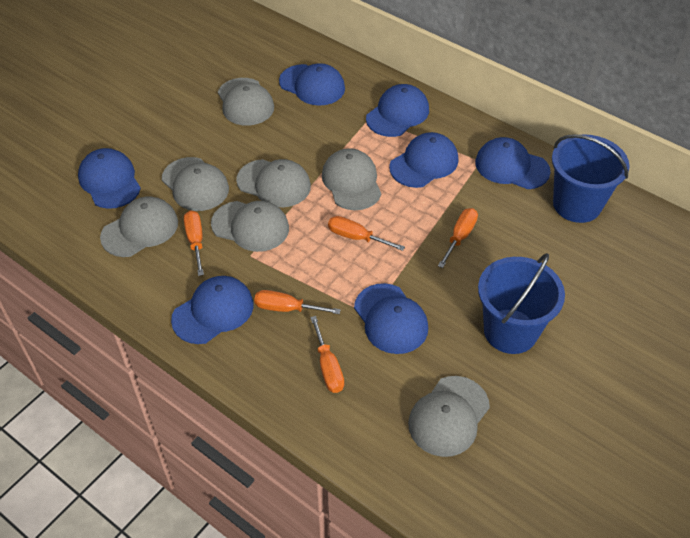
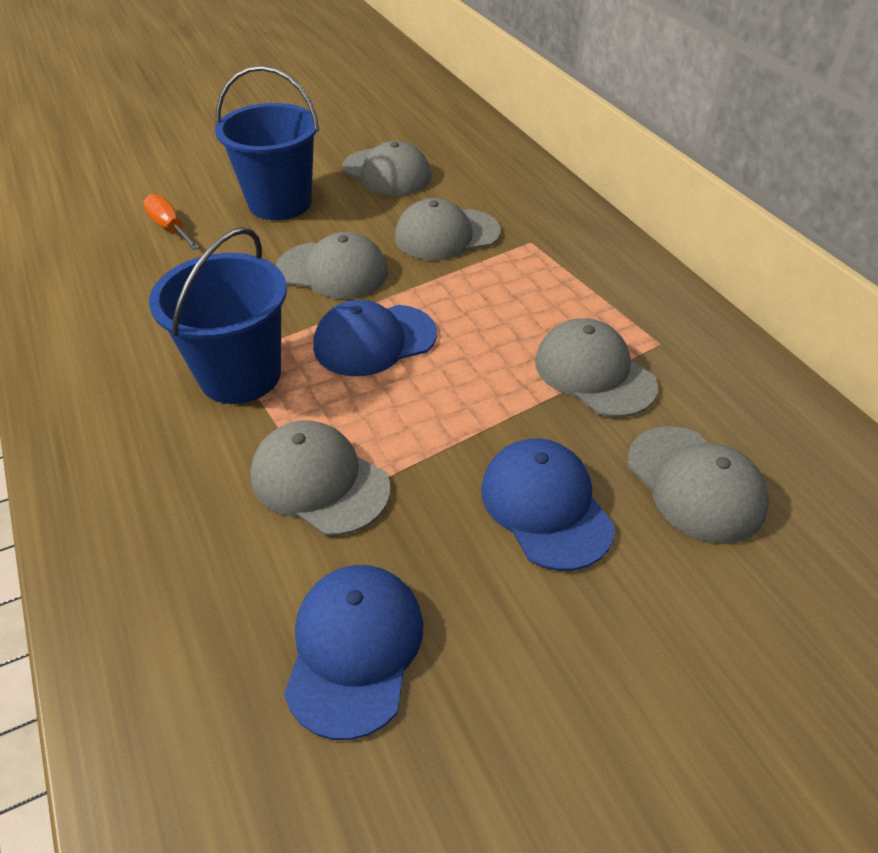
blue cap: [78,148,141,209] [171,276,253,344] [279,63,345,106] [354,283,428,354] [366,84,429,137] [389,132,459,188] [475,137,551,189] = 7 -> [284,565,423,740] [313,300,437,376] [481,438,615,571] = 3
grey cap: [100,196,178,257] [162,157,229,211] [211,201,289,252] [218,78,274,126] [236,159,311,207] [322,148,381,210] [408,376,490,457] = 7 -> [250,420,390,536] [276,232,388,299] [342,141,431,196] [395,198,501,260] [535,318,658,417] [627,426,769,544] = 6
orange screwdriver: [184,210,204,276] [254,290,341,314] [310,316,344,393] [328,216,405,251] [438,208,478,268] = 5 -> [143,194,200,250] = 1

